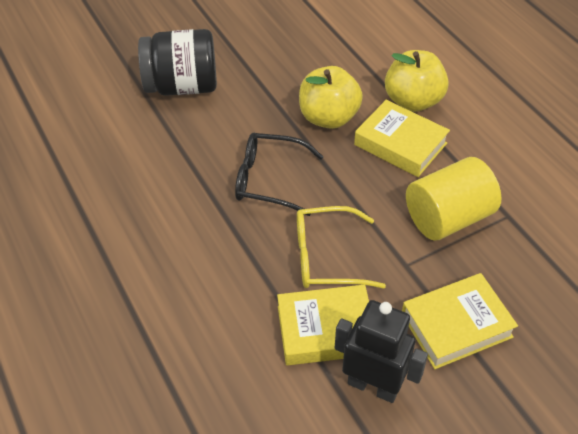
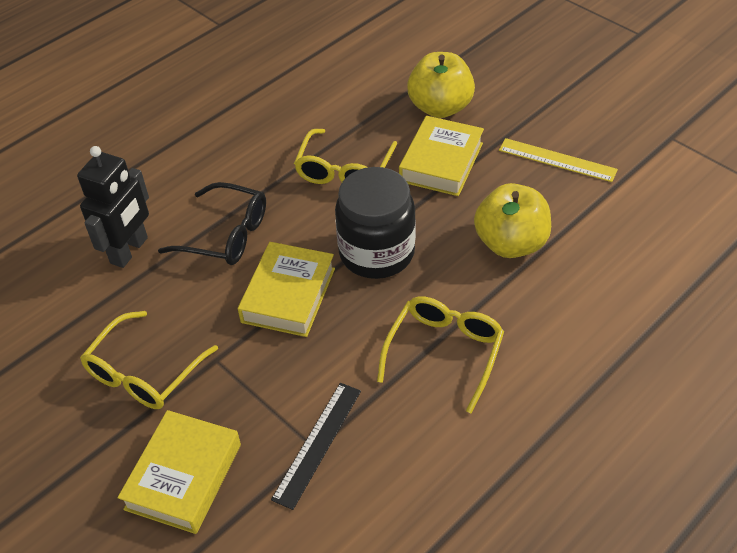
black ruler: none = 0 -> [271,383,361,510] = 1
yellow cylinder: [406,157,501,241] = 1 -> none = 0
yellow glasses: [297,206,386,288] = 1 -> [80,311,218,409] [294,129,397,184] [377,297,504,413] = 3
yellow ruler: none = 0 -> [499,138,618,182] = 1

